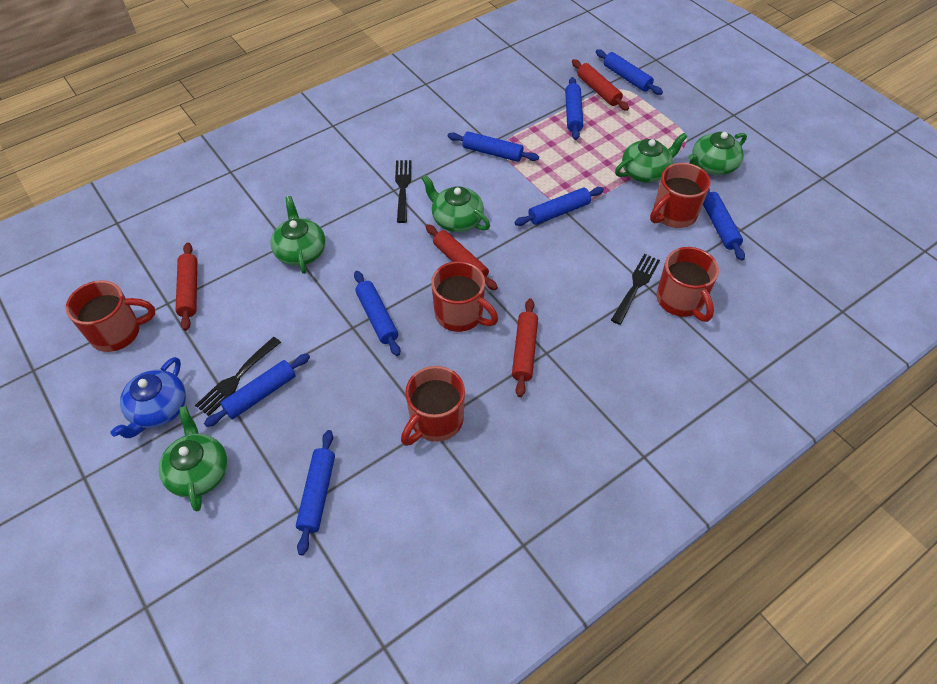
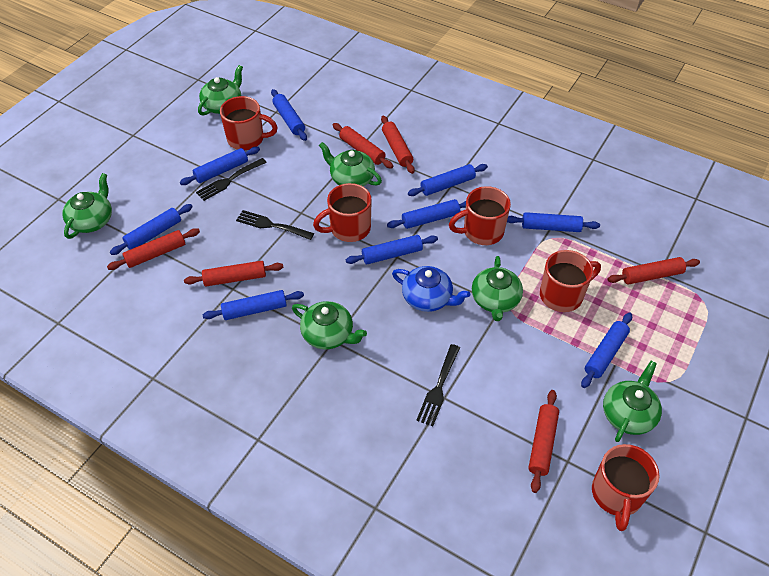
blue rolling pin: [204,353,310,427] [296,430,335,555] [354,271,400,356] [448,132,539,162] [514,187,604,226] [565,77,583,140] [596,49,663,95] [703,189,745,261] = 8 -> [110,204,193,255] [180,147,260,185] [202,290,304,320] [271,89,307,141] [346,235,438,264] [387,199,466,229] [408,164,488,196] [507,212,600,232] [581,313,632,388] = 9
green teapot: [159,406,227,511] [271,196,326,274] [421,174,490,232] [615,133,687,183] [688,132,747,175] = 5 -> [62,173,112,239] [198,65,243,116] [292,301,367,349] [319,142,382,186] [472,256,523,321] [603,361,662,442] = 6
red rolling pin: [175,243,197,331] [426,224,498,290] [512,298,538,397] [572,59,629,111] = 4 -> [107,228,200,270] [184,261,283,286] [333,123,393,169] [381,116,415,174] [528,390,559,493] [607,257,700,284] = 6

